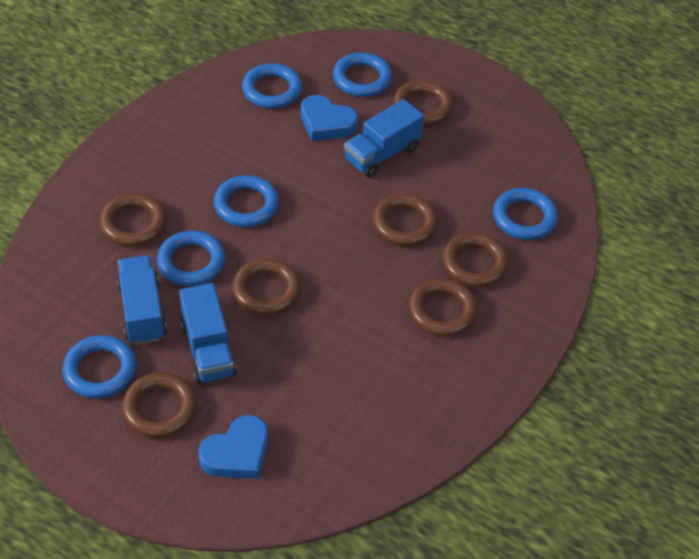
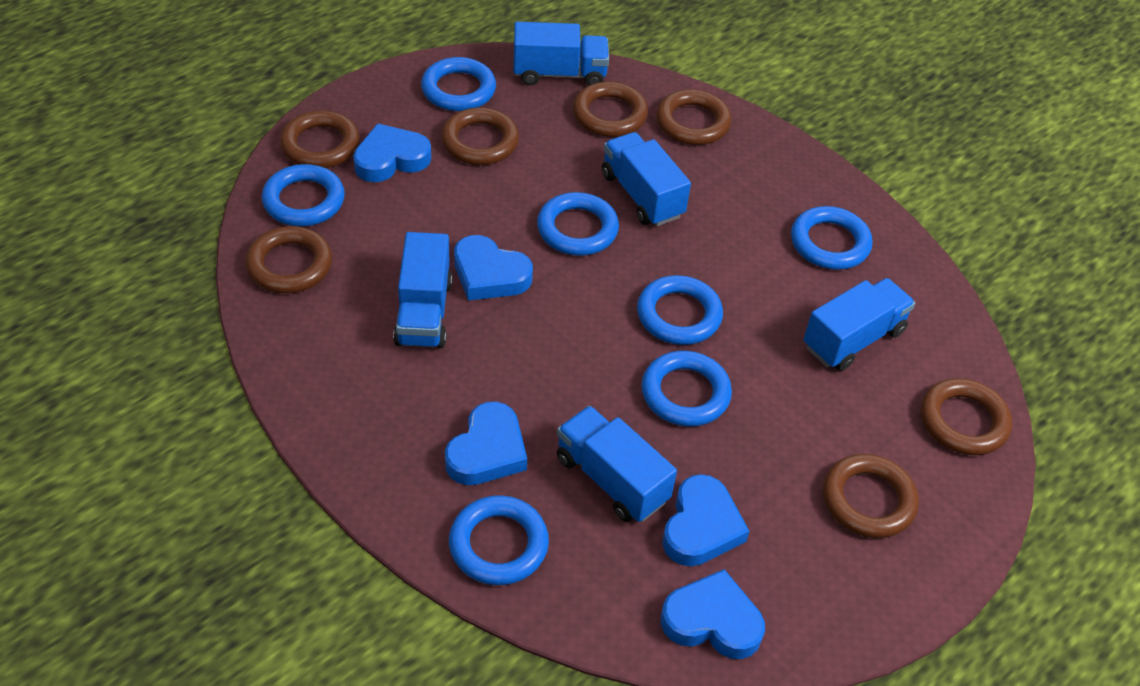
blue heart: [199,415,268,479] [301,95,358,141] = 2 -> [353,123,431,182] [445,402,527,485] [454,235,533,301] [661,569,765,659] [662,474,750,566] = 5
blue ring: [62,335,136,399] [157,230,225,286] [213,175,279,227] [242,63,302,109] [333,52,392,97] [493,188,558,240] = 6 -> [262,164,345,226] [421,57,496,111] [449,495,549,585] [537,192,619,256] [637,275,723,345] [641,351,732,426] [791,206,873,270] = 7
blue truck: [117,255,167,345] [179,283,237,384] [344,99,424,178] = 3 -> [393,232,453,348] [513,22,609,86] [557,406,677,522] [602,132,691,226] [803,278,915,371] = 5

